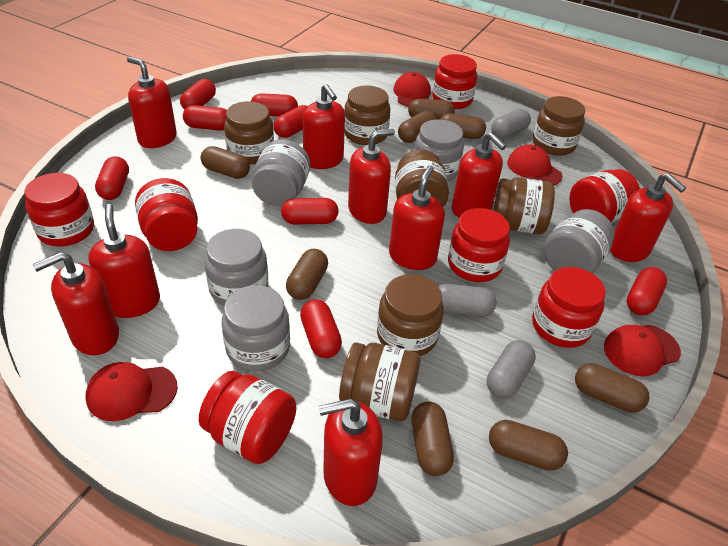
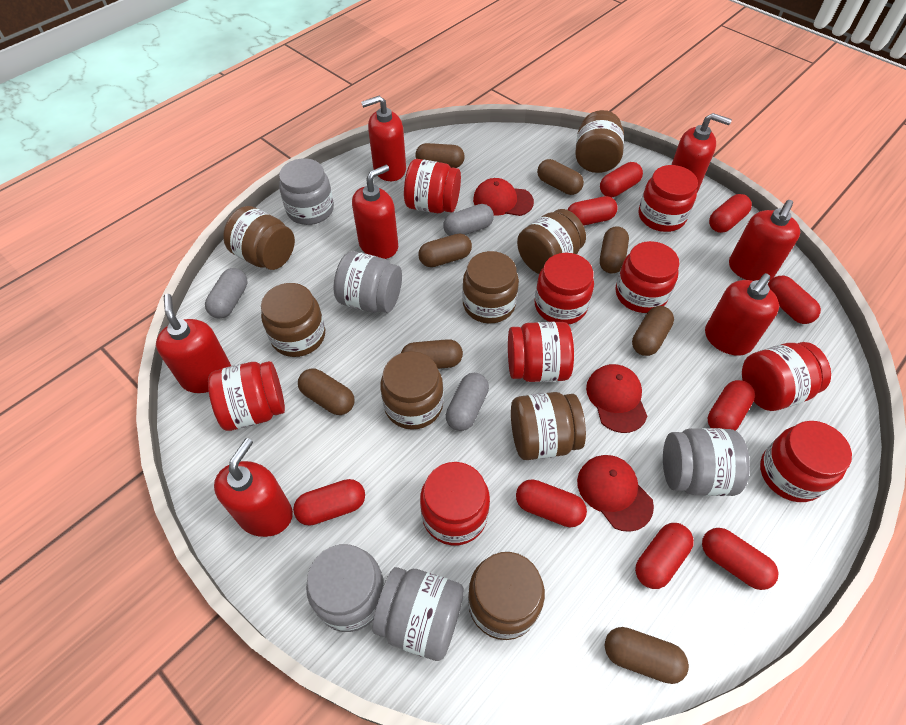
brown jar: [224,101,274,164] [339,342,420,421] [345,85,390,145] [377,274,444,356] [395,150,449,207] [493,177,555,234] [533,96,585,156] = 7 -> [223,206,295,270] [261,283,325,357] [380,351,444,430] [462,251,519,324] [468,552,545,640] [511,392,586,460] [517,209,586,274] [575,110,624,173] = 8
red cap: [86,362,178,421] [393,72,431,107] [507,145,562,186] [604,325,681,376] = 4 -> [473,178,534,216] [577,455,654,532] [586,364,647,433] = 3
red capsule: [95,156,129,200] [180,79,216,110] [183,105,227,130] [251,93,298,116] [273,105,308,138] [281,198,339,224] [300,300,342,358] [627,267,667,315] = 8 -> [293,479,365,526] [516,479,587,527] [567,196,617,226] [600,162,643,197] [635,523,694,589] [702,528,779,590] [708,380,755,431] [709,194,752,233] [768,276,821,324] = 9
red jar: [24,173,94,247] [135,178,198,251] [199,371,296,464] [432,54,477,109] [448,208,510,282] [532,267,606,348] [569,169,640,223] = 7 -> [208,361,285,431] [404,159,461,213] [420,462,490,545] [508,322,574,382] [534,253,594,325] [615,241,680,313] [639,165,698,232] [742,342,831,411] [760,421,852,502] = 9
red soap dispenser: [33,252,119,355] [88,204,160,318] [127,57,177,148] [303,84,345,169] [319,398,383,506] [348,129,395,224] [389,165,445,270] [452,132,506,218] [610,173,686,262] = 9 -> [156,294,231,393] [214,438,293,537] [352,165,398,259] [361,96,406,181] [671,113,732,192] [705,273,779,356] [729,200,800,281] = 7

